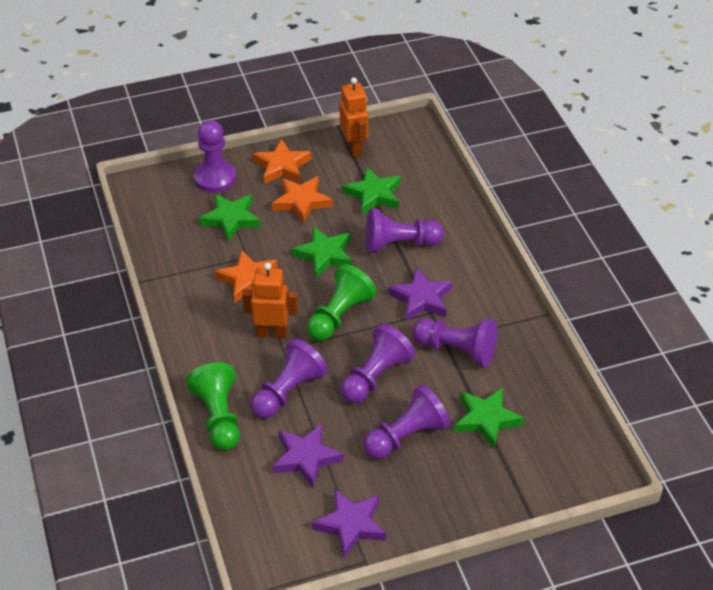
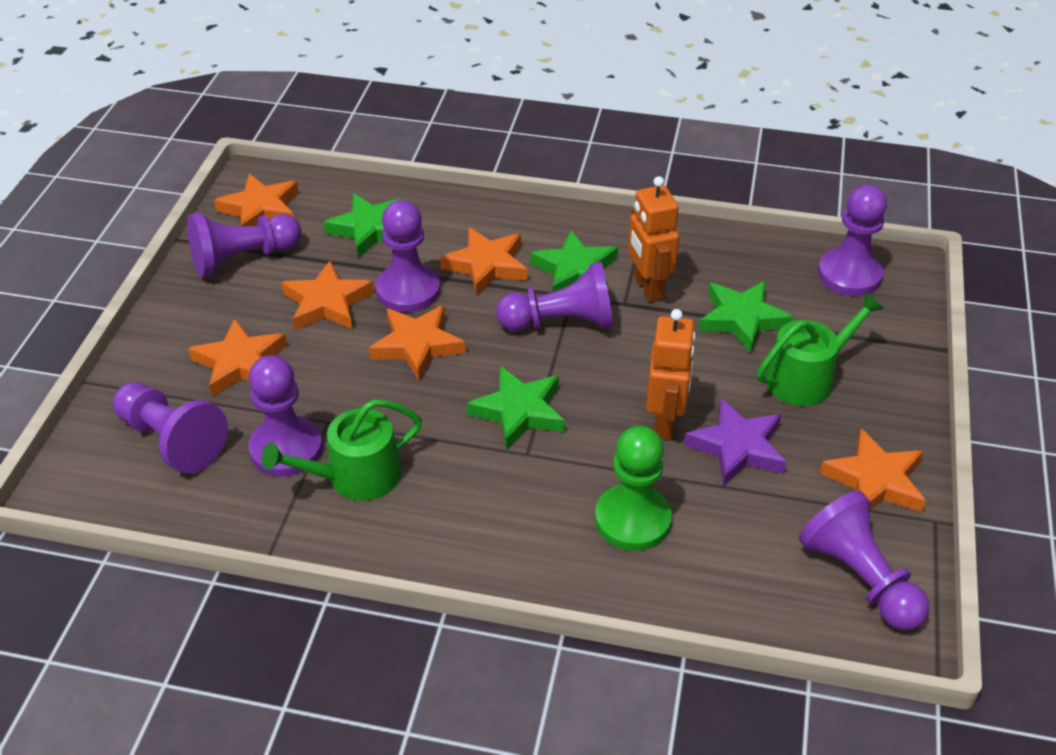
green pawn: [186,362,240,450] [307,264,377,341] = 2 -> [595,426,672,551] = 1
green watering can: none = 0 -> [262,399,422,501] [757,293,884,406] = 2
orange star: [215,250,278,303] [252,139,311,184] [272,176,333,224] = 3 -> [188,319,287,397] [214,174,299,226] [281,261,374,330] [369,305,466,380] [440,227,527,296] [820,429,926,512] = 6
purple pawn: [194,120,236,193] [250,338,328,419] [340,324,415,403] [363,384,450,459] [366,208,444,253] [412,318,497,367] = 6 -> [113,382,228,474] [187,213,301,277] [248,355,323,477] [376,200,440,312] [496,262,614,331] [799,491,929,631] [818,185,887,296] = 7
purple star: [272,424,344,487] [312,489,386,558] [388,268,452,321] = 3 -> [684,398,787,486] = 1

